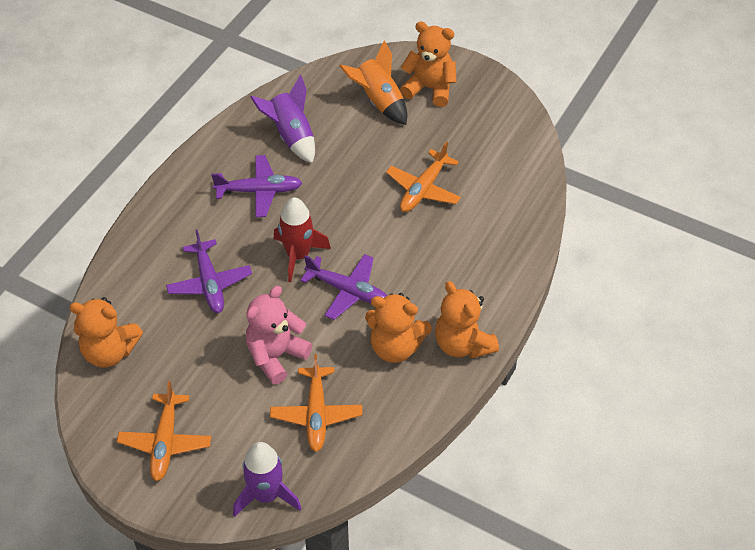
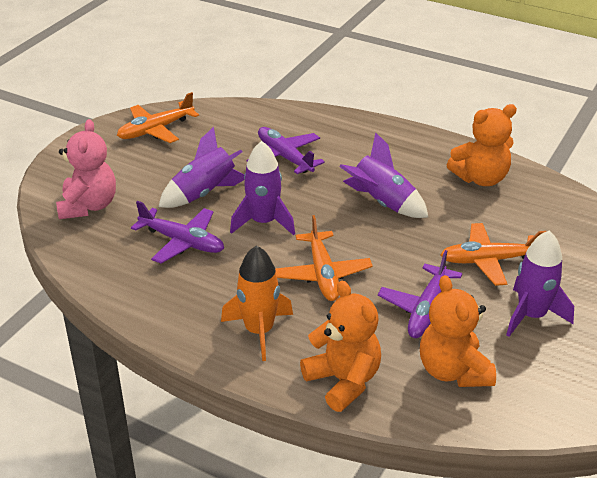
orange teddy bear: [69,297,143,368] [365,293,432,363] [400,22,456,107] [435,281,499,359] = 4 -> [300,281,381,412] [420,275,496,387] [447,104,517,186] = 3
purple rocket: [233,442,302,517] [250,75,315,164] = 2 -> [159,127,245,208] [230,141,295,235] [339,132,429,218] [506,230,574,337] = 4
red rocket: [274,197,331,282] = 1 -> none = 0

